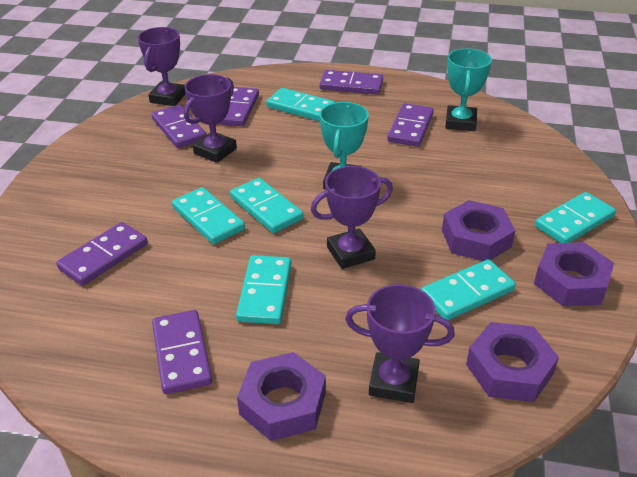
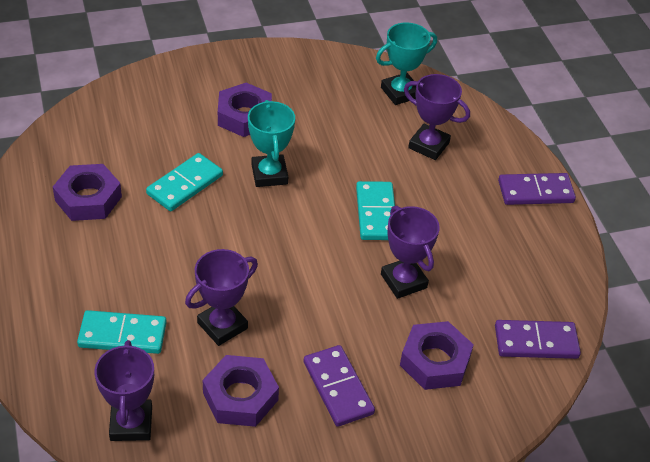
purple domino: [56,222,148,286] [151,105,207,148] [152,310,212,394] [218,87,259,126] [320,70,383,94] [387,103,434,147] = 6 -> [304,345,375,427] [495,320,581,359] [498,173,576,205] = 3
turquoise domino: [172,187,245,244] [230,178,303,233] [236,255,291,324] [266,88,335,121] [421,259,516,320] [535,192,616,243] = 6 -> [77,310,167,354] [146,153,223,211] [356,181,395,240] = 3

